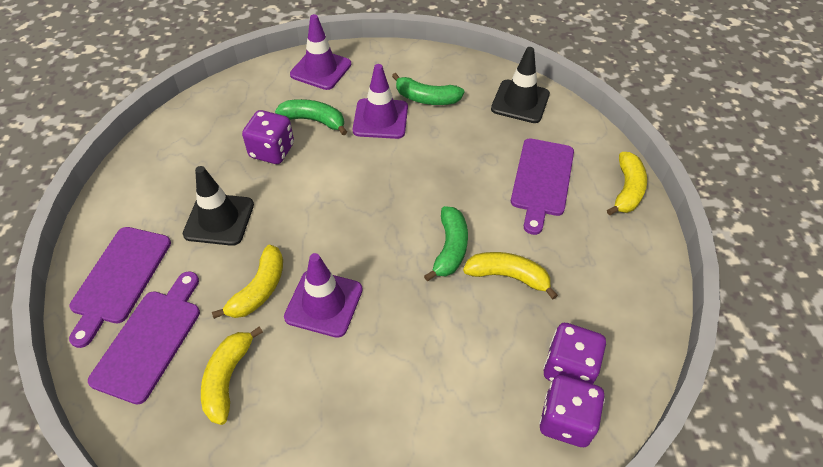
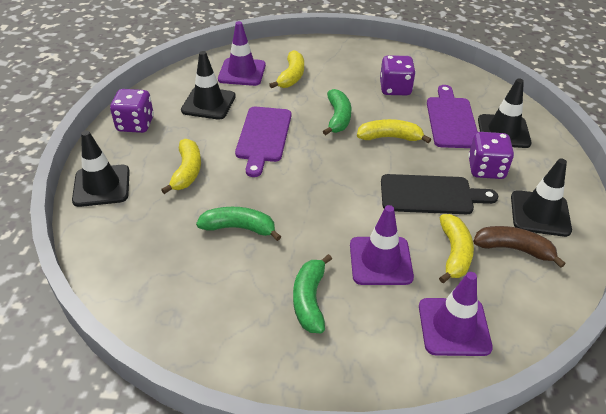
black cutting board: none = 0 -> [381,174,498,214] = 1
black traffic cone: [183,166,254,246] [491,47,550,123] = 2 -> [72,130,130,207] [181,51,235,120] [478,78,532,148] [511,158,572,237] = 4
brown banana: none = 0 -> [473,226,566,268] = 1
purple cutting board: [69,227,171,348] [88,271,200,405] [511,138,574,235] = 3 -> [235,107,291,177] [427,85,478,148] = 2

